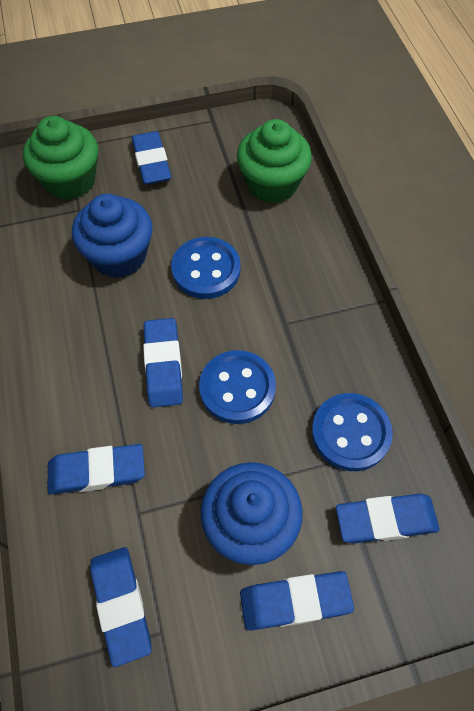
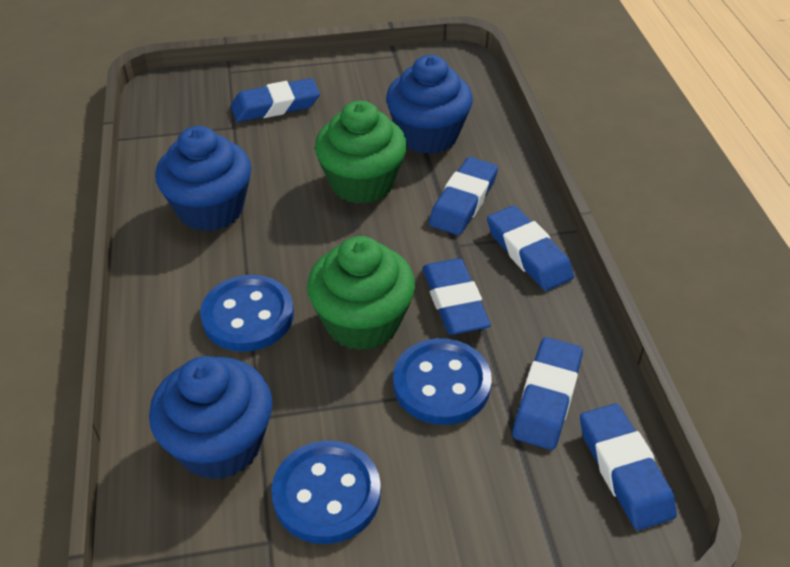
blue cupcake: [72,194,153,278] [200,462,303,565] = 2 -> [149,356,272,480] [155,126,251,231] [386,55,473,154] = 3

